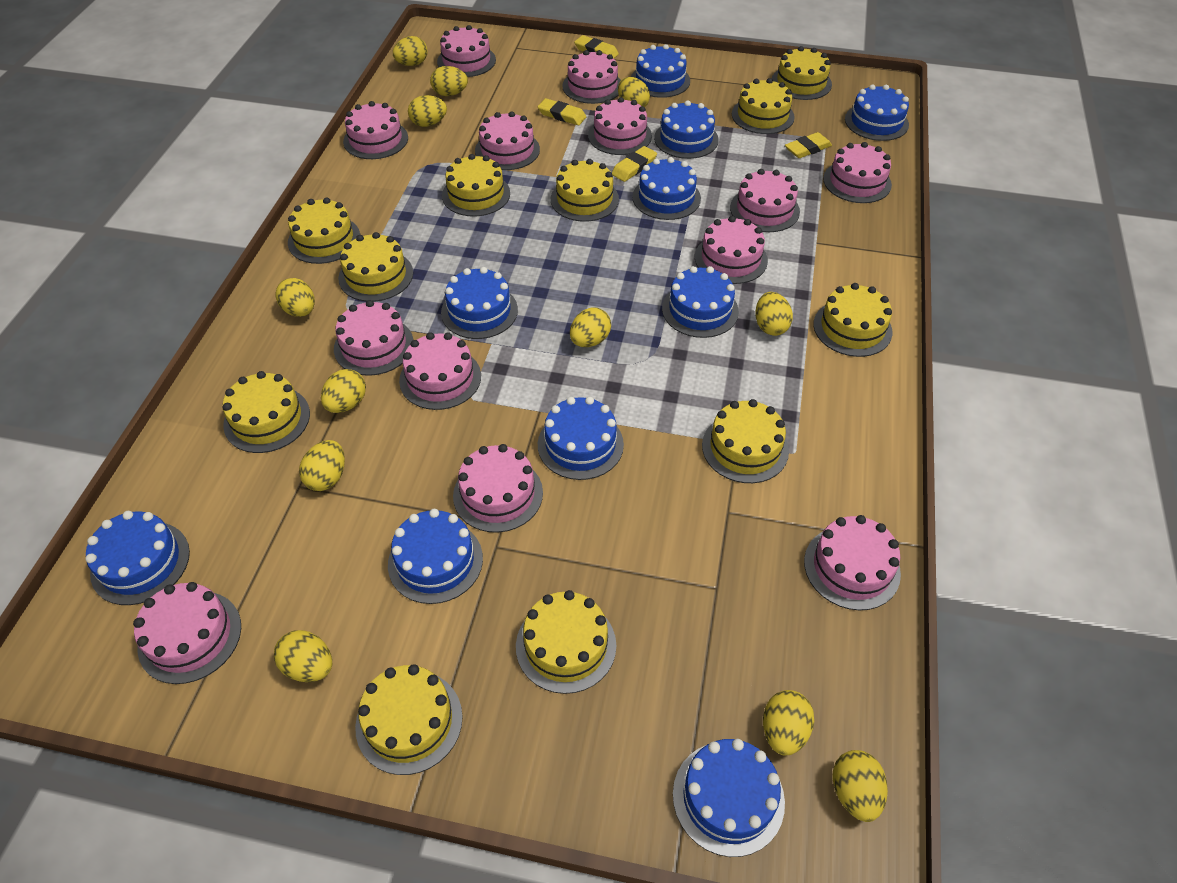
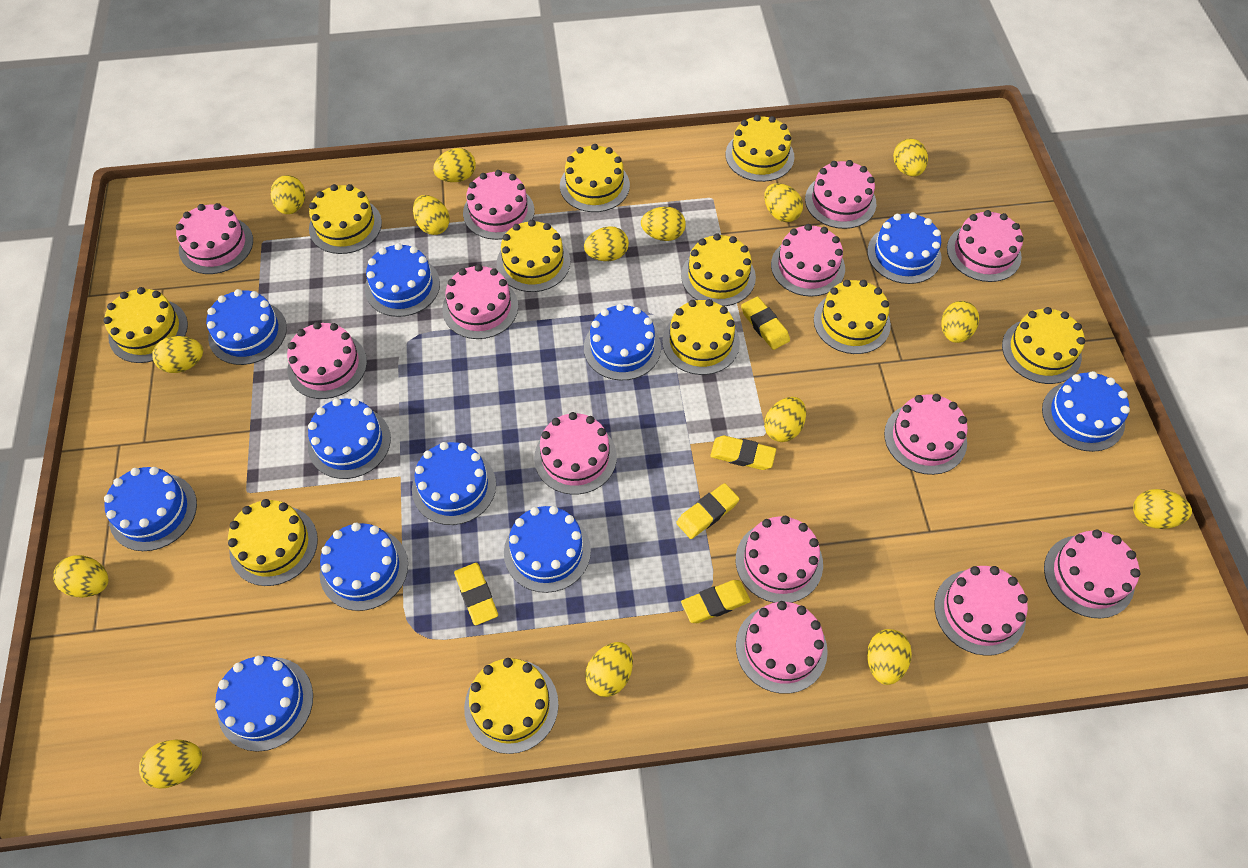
blue cake: [85,511,190,605] [388,509,483,604] [441,267,518,339] [538,397,624,480] [631,44,690,98] [632,157,701,220] [654,100,719,159] [662,266,739,338] [673,739,785,857] [845,84,909,141] = 10 -> [104,467,197,551] [206,289,287,365] [215,655,313,752] [308,398,391,479] [320,523,408,611] [365,243,440,317] [412,442,496,525] [504,506,591,593] [584,304,661,381] [867,212,942,284] [1042,371,1130,452] = 11
yellow egg: [274,630,332,682] [275,278,315,317] [299,440,345,491] [321,369,366,413] [393,36,428,66] [408,95,447,127] [430,66,468,96] [570,308,611,347] [618,77,650,107] [755,292,793,336] [763,690,814,755] [833,750,888,822] = 12 -> [53,555,109,598] [139,740,202,789] [152,336,203,373] [271,175,305,214] [413,195,450,235] [433,148,476,182] [584,226,629,261] [585,642,633,697] [641,207,686,241] [764,183,803,222] [764,397,806,442] [867,629,912,685] [893,138,928,177] [941,301,979,343] [1133,489,1192,529] = 15
yellow eraser: [538,98,586,125] [574,35,619,58] [612,146,657,182] [785,132,832,158] = 4 -> [454,563,498,625] [676,483,740,539] [681,580,750,623] [710,436,776,470] [741,296,790,350] = 5

